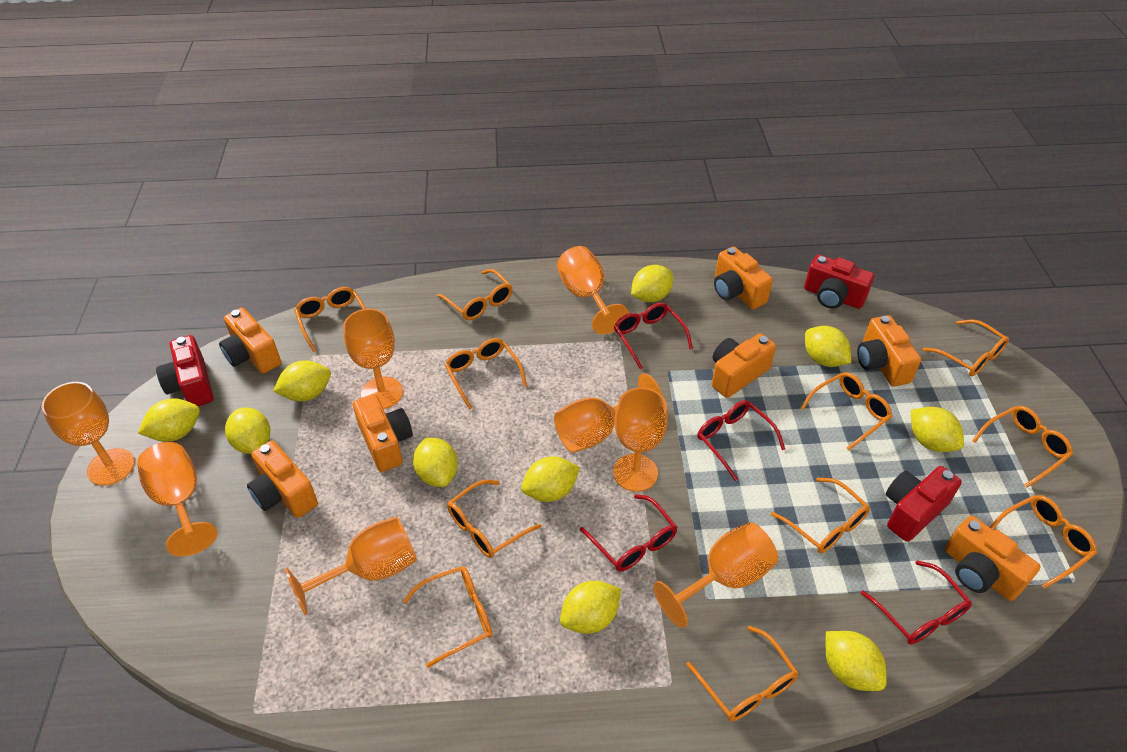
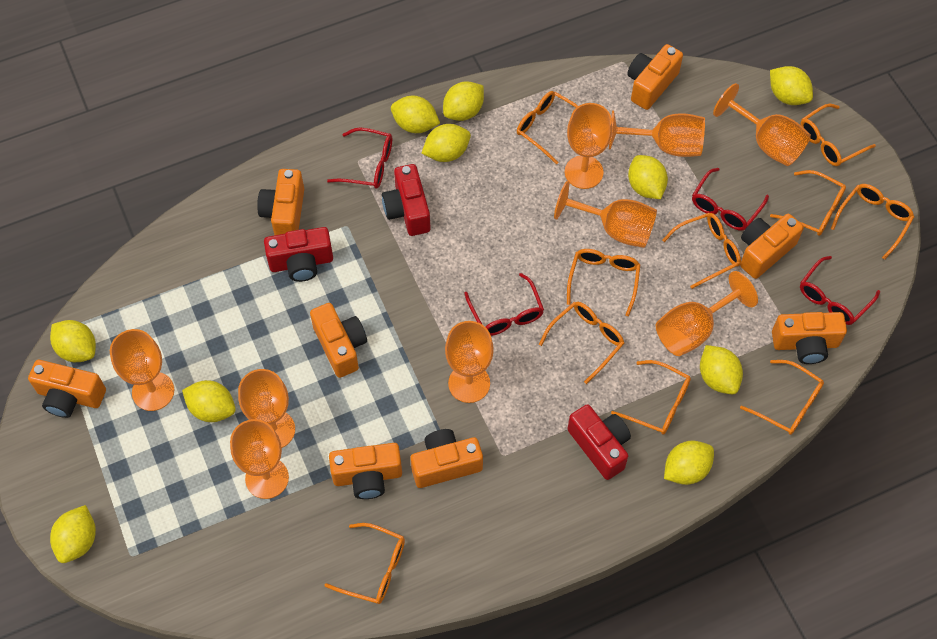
orange camera: [219,308,281,374] [247,440,318,518] [353,394,413,472] [712,333,776,398] [714,247,773,309] [857,315,921,386] [945,516,1041,601] = 7 -> [28,360,106,418] [257,169,304,235] [310,303,367,378] [329,443,402,499] [411,429,483,488] [627,44,683,110] [740,214,804,279] [772,312,847,364] = 8
orange glasses: [294,287,366,352] [403,566,492,668] [437,269,513,320] [445,338,527,410] [447,480,541,558] [686,626,799,721] [771,478,870,553] [800,372,893,451] [923,319,1009,376] [972,406,1073,488] [990,495,1097,589] = 11 -> [324,523,405,604] [517,91,578,165] [539,302,624,384] [567,249,640,317] [611,360,691,435] [662,213,741,289] [740,360,824,435] [770,170,846,236] [800,104,876,166] [831,184,914,260] = 10
orange goblet: [41,382,135,486] [137,442,218,557] [285,516,417,615] [343,309,403,409] [554,373,663,453] [557,246,629,334] [613,387,668,492] [654,522,778,628] = 8 -> [110,329,174,411] [230,419,289,499] [238,369,295,448] [445,321,494,403] [554,181,657,248] [565,103,612,189] [609,110,705,157] [656,271,758,356] [713,83,811,166] = 9

